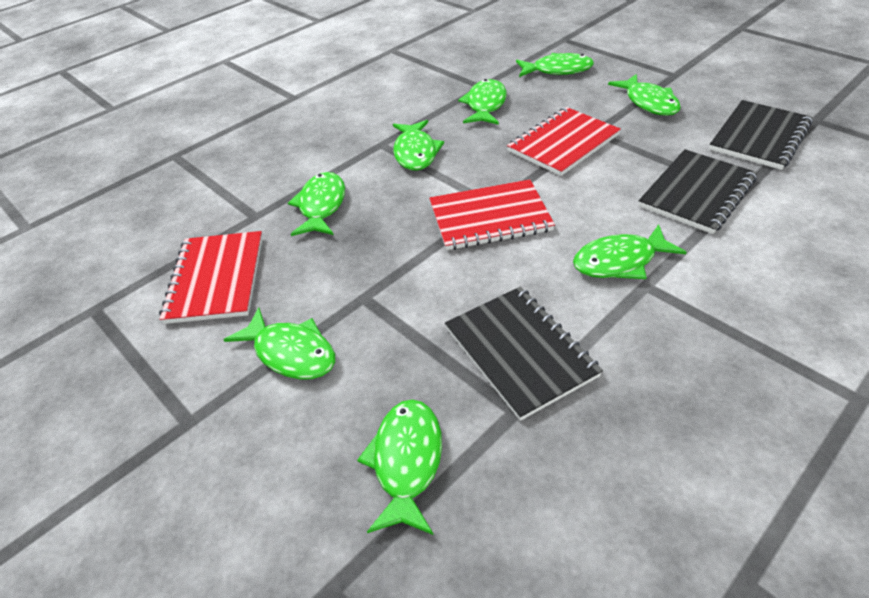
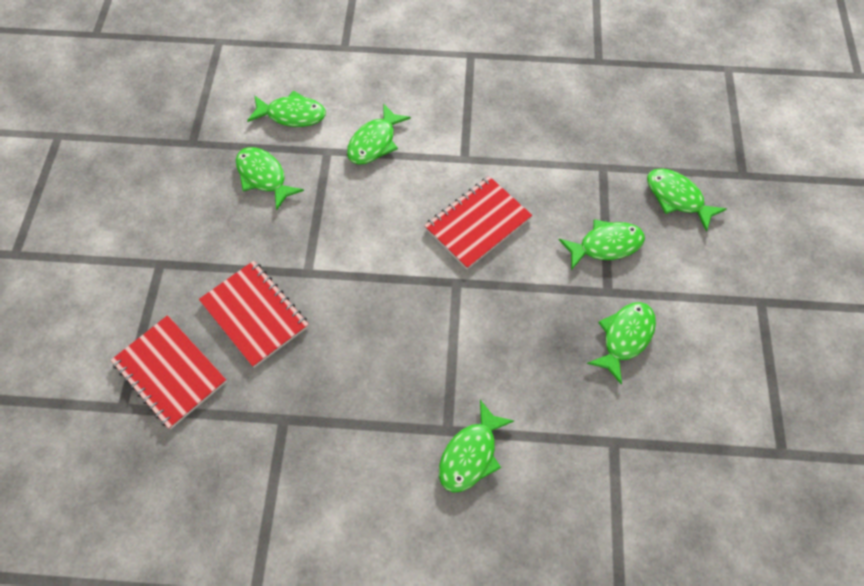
black notebook: [445,287,603,421] [638,149,757,234] [709,100,812,170] = 3 -> none = 0
green fish: [224,307,335,380] [288,172,345,236] [357,400,442,535] [393,120,444,171] [458,79,507,125] [516,53,594,77] [573,224,687,279] [608,74,681,116] = 8 -> [236,147,304,211] [247,91,326,127] [347,104,411,165] [439,400,514,493] [559,219,645,270] [587,302,656,385] [647,168,726,232] = 7

